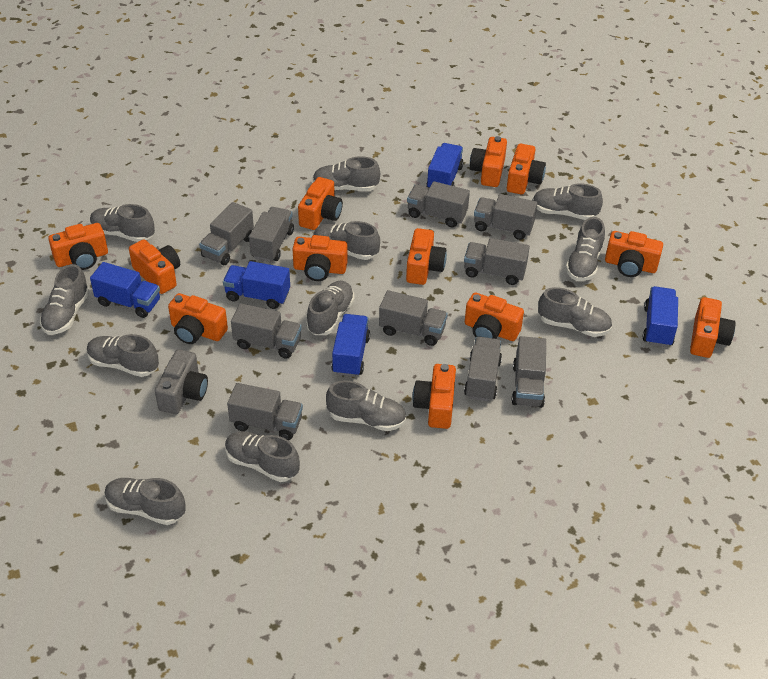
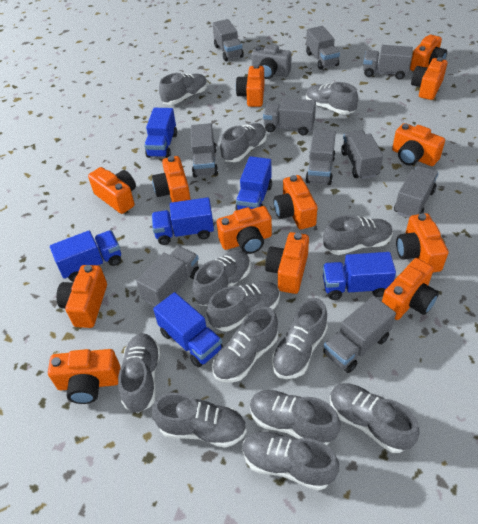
blue truck: [90,262,160,318] [223,261,290,309] [331,314,370,377] [427,143,464,188] [643,286,678,347] = 5 -> [50,231,121,282] [144,108,177,158] [152,197,214,245] [153,292,223,368] [235,156,272,210] [323,252,396,300] = 6
grey shoe: [40,264,90,335] [87,334,159,377] [90,204,155,242] [105,478,186,525] [225,431,300,482] [306,281,355,335] [313,156,380,191] [313,221,380,260] [326,380,406,431] [532,183,603,220] [538,287,612,337] [566,217,605,281] = 12 -> [118,334,161,413] [152,393,247,448] [159,73,208,105] [192,250,251,306] [207,281,280,331] [212,307,278,383] [220,123,267,162] [243,430,339,491] [250,390,341,445] [272,298,328,379] [306,82,358,115] [323,215,393,255] [330,383,420,453] = 13
orange camera: [48,223,108,270] [129,239,180,294] [168,293,228,344] [293,235,348,281] [298,177,343,230] [406,228,447,285] [413,364,456,429] [465,292,524,341] [470,136,507,187] [507,144,546,194] [605,231,663,277] [690,297,736,358] = 12 -> [48,349,121,404] [56,265,107,328] [88,167,136,214] [152,156,191,202] [217,206,272,254] [236,64,264,107] [265,232,309,294] [274,175,318,229] [382,258,439,320] [392,123,445,166] [396,213,448,272] [410,35,447,71] [411,57,447,100] = 13

